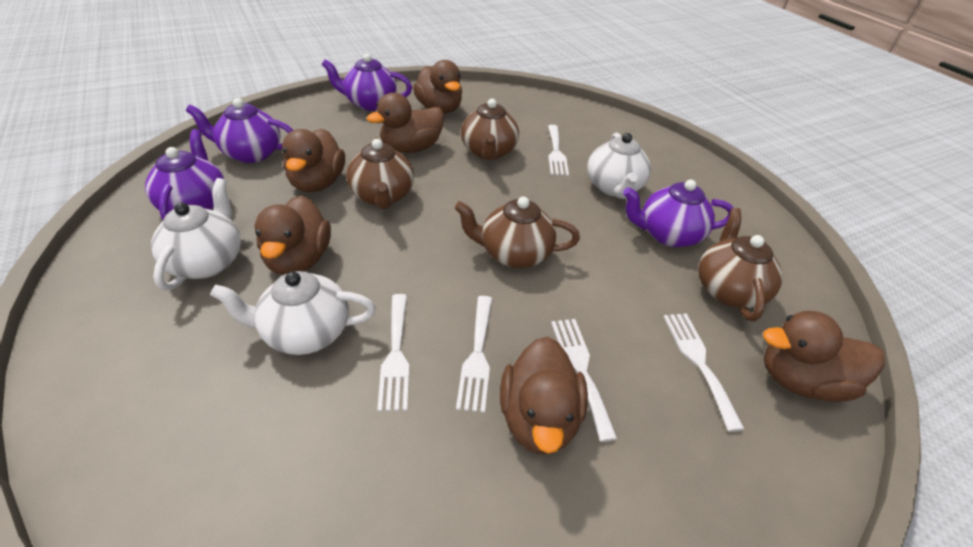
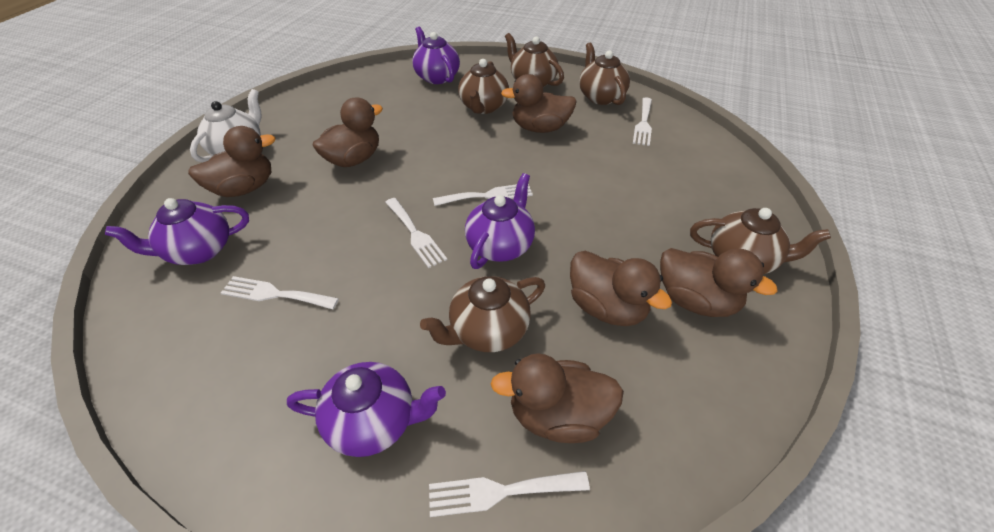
brown teapot: [346,138,414,209] [454,197,580,268] [461,99,519,160] [698,208,783,322] = 4 -> [420,276,545,352] [458,59,509,114] [505,33,564,87] [579,42,630,105] [690,208,831,274] = 5
white teapot: [151,178,241,291] [210,271,376,355] [587,133,651,199] = 3 -> [190,89,262,162] = 1

